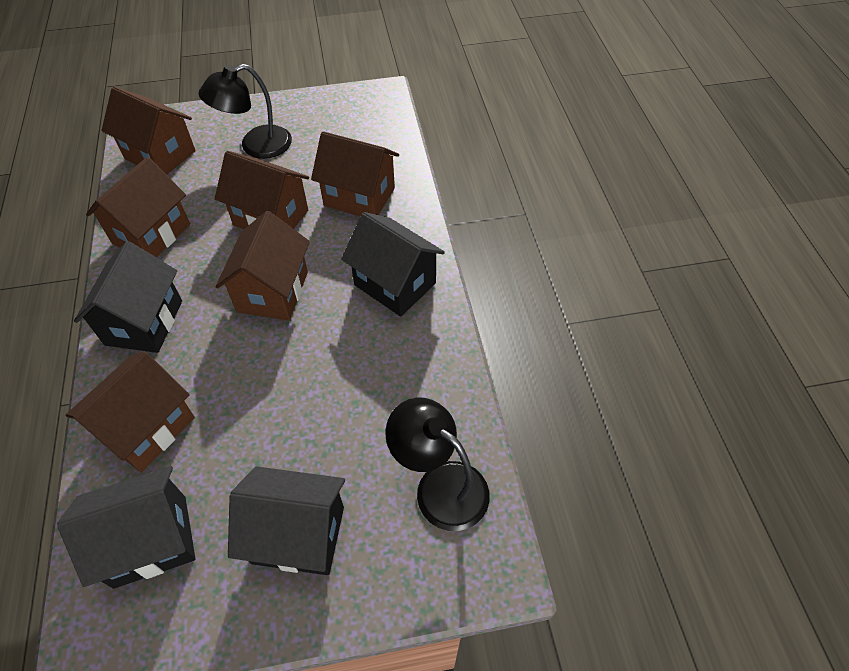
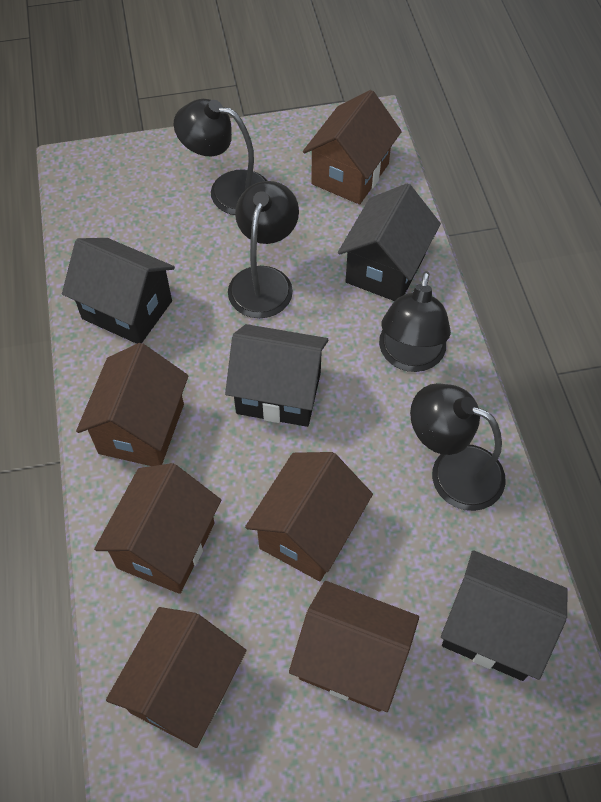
black lamp: [199,64,292,159] [386,398,490,531] = 2 -> [174,99,267,215] [228,181,299,318] [379,271,451,372] [410,383,506,511] = 4

